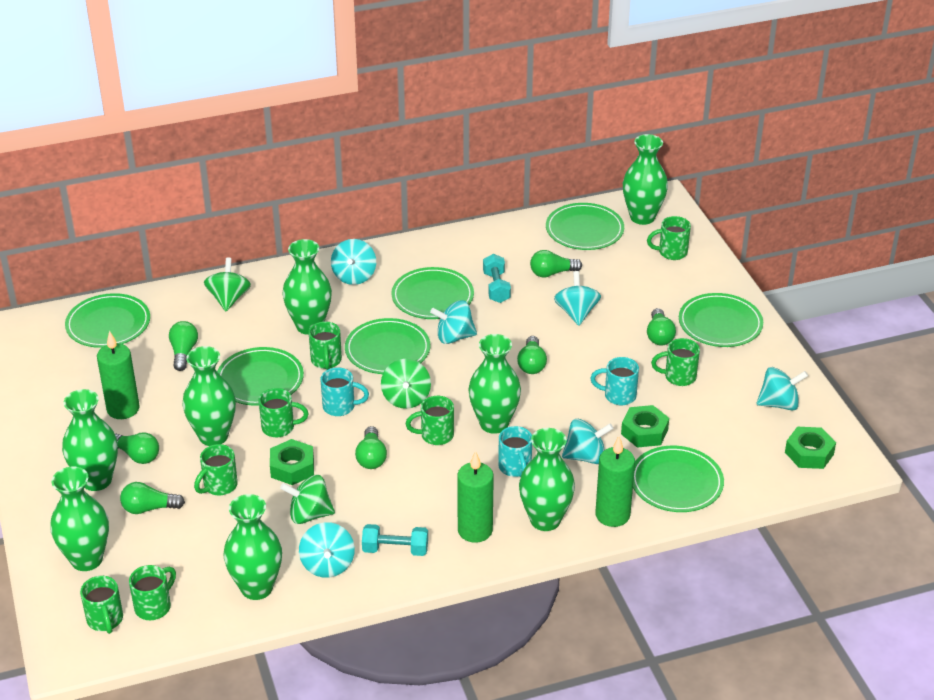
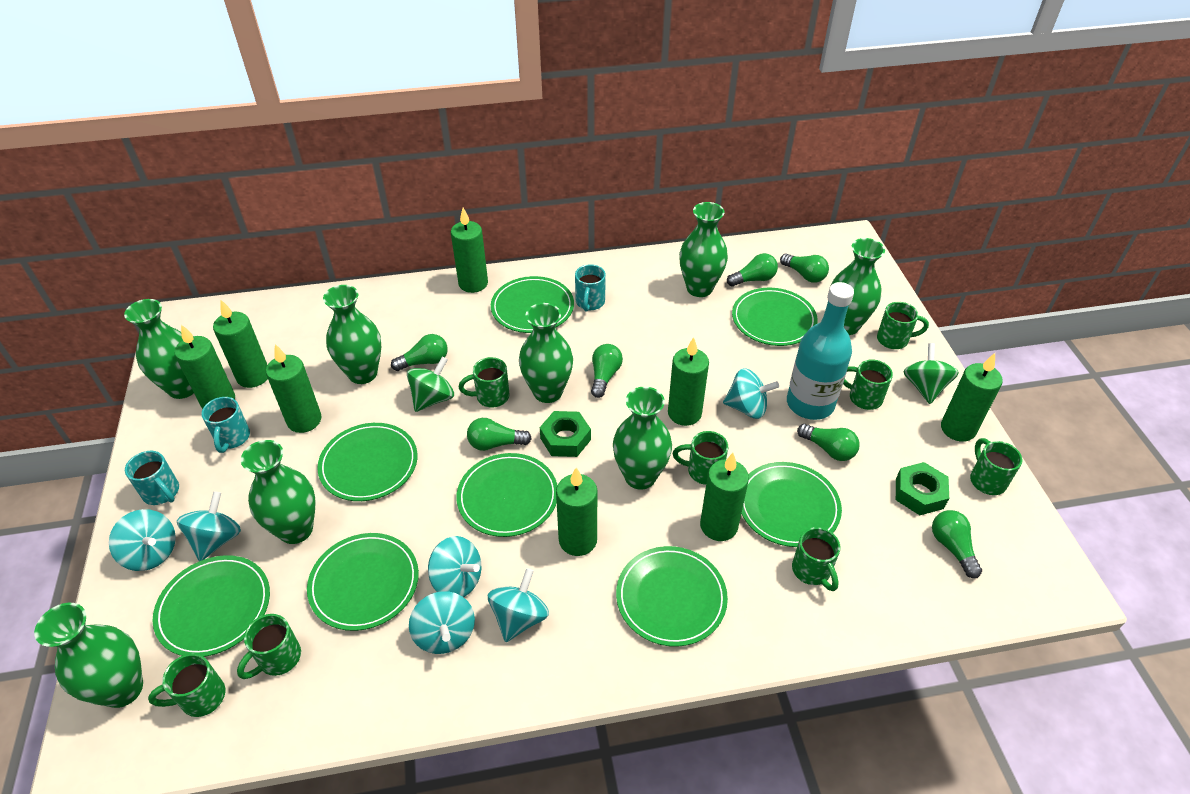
green candle: [97,331,139,419] [457,451,494,543] [595,436,635,527] = 3 -> [174,325,235,409] [213,300,268,388] [266,344,322,433] [451,208,488,293] [556,468,597,556] [668,337,709,426] [700,453,749,541] [941,353,1003,442] = 8
green nut: [270,439,314,485] [621,405,669,448] [785,427,836,469] = 3 -> [540,411,591,457] [896,462,949,515] = 2
green plate: [65,293,150,348] [217,347,304,406] [345,318,430,374] [391,267,474,319] [546,203,624,250] [633,446,724,512] [679,293,763,347] = 7 -> [153,555,270,657] [307,533,419,631] [317,423,417,501] [456,453,557,537] [491,276,574,333] [616,546,728,647] [732,288,818,346] [741,462,842,547] = 8
green spinning top: [204,258,251,311] [280,475,335,524] [381,359,431,409] = 3 -> [407,357,454,412] [903,343,959,404] = 2
turquoise bottle: none = 0 -> [787,282,854,420] = 1
turquoise dumbbell: [362,524,428,556] [483,254,511,303] = 2 -> none = 0

